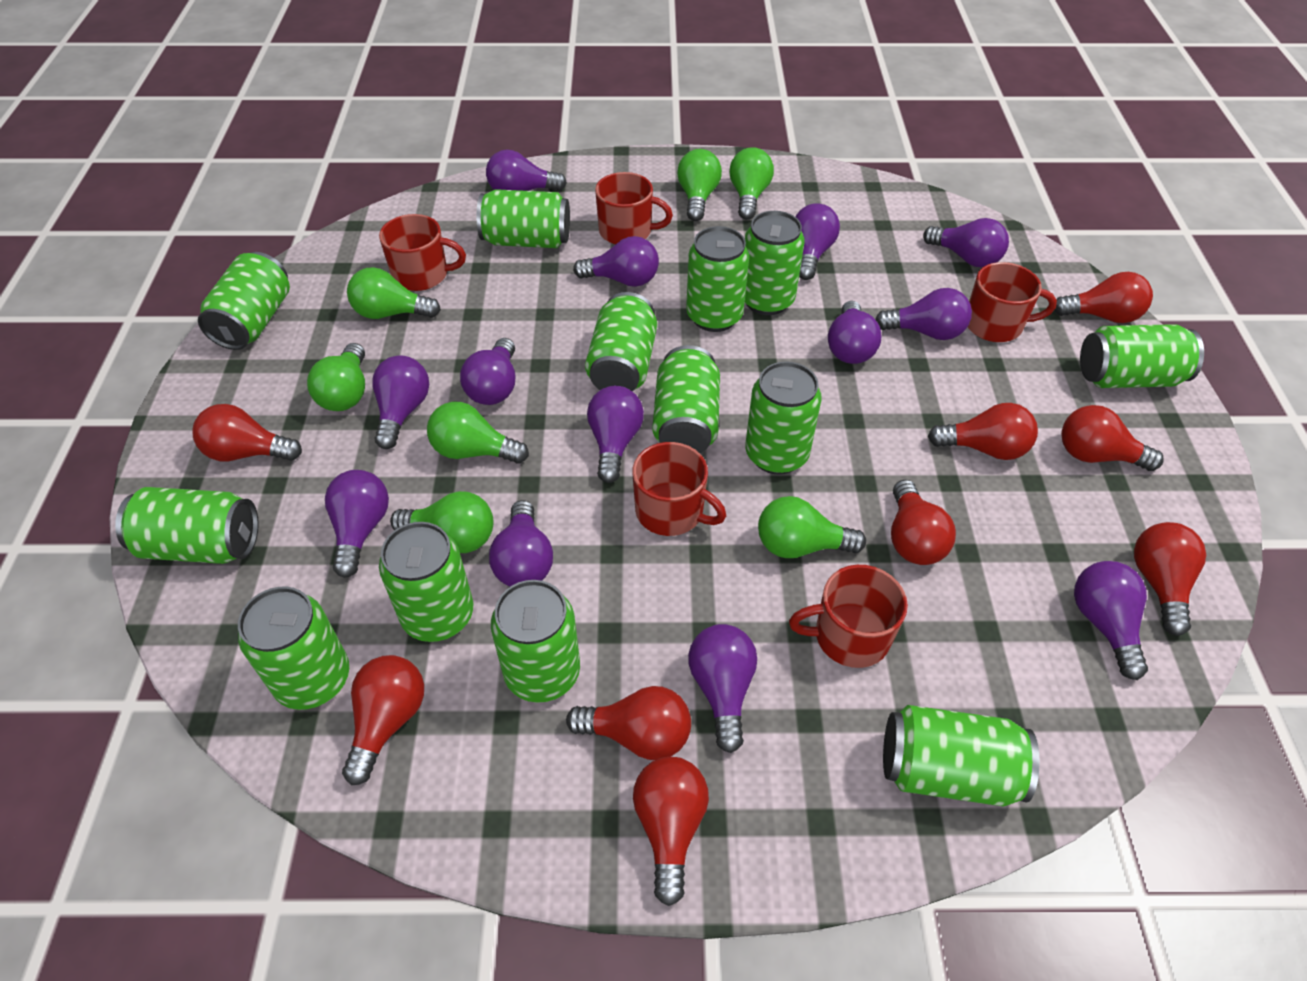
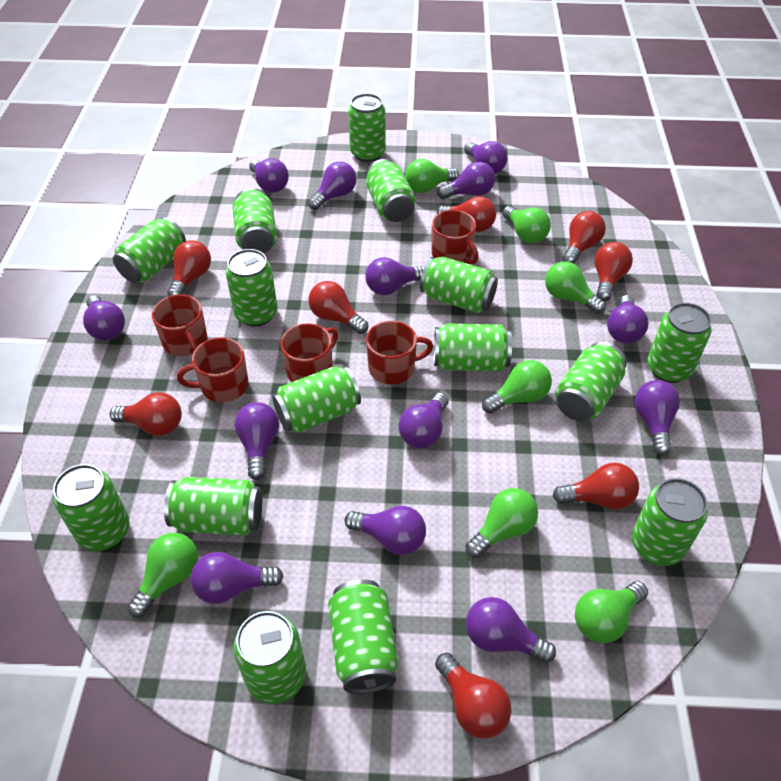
green can: [115,487,259,564] [198,252,290,350] [238,587,349,710] [379,522,473,642] [477,189,570,248] [491,580,580,703] [585,292,657,391] [653,345,720,453] [686,226,749,332] [745,211,805,315] [745,361,822,475] [883,705,1040,807] [1080,324,1204,388] = 13 -> [53,464,130,551] [113,217,186,283] [164,477,262,536] [225,249,278,327] [233,188,277,254] [234,611,306,704] [272,366,361,433] [328,579,398,694] [348,93,386,162] [366,159,416,222] [420,257,498,313] [434,323,512,372] [555,342,627,421] [632,478,708,566] [647,303,711,383] = 15
red light bulb: [193,404,302,462] [342,655,424,785] [566,686,691,760] [633,757,709,906] [891,480,956,565] [928,403,1038,460] [1054,272,1153,323] [1061,405,1164,471] [1134,522,1206,636] = 9 -> [110,392,182,436] [167,240,211,296] [308,281,368,334] [435,652,512,739] [437,196,496,232] [553,463,639,510] [562,211,606,264] [595,242,633,301] = 8

